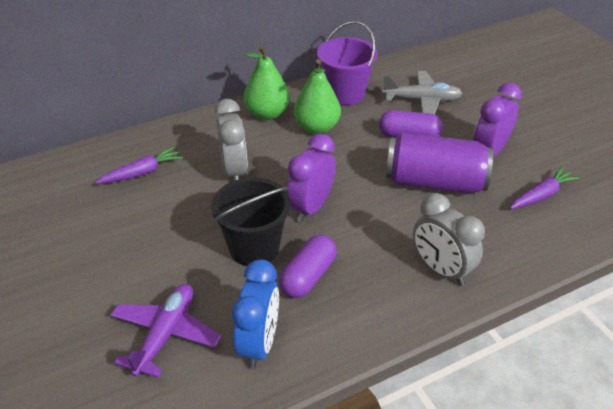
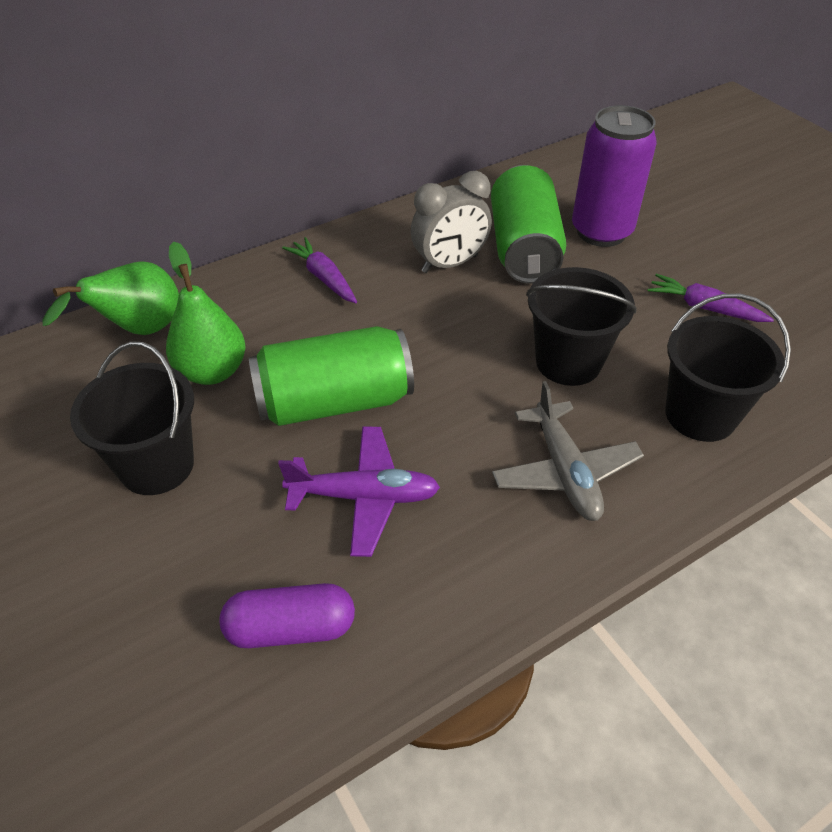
black bucket: [211,178,291,266] = 1 -> [70,341,194,495] [526,267,637,386] [665,294,791,442] = 3
blue clock: [232,259,279,369] = 1 -> none = 0
green can: none = 0 -> [249,326,414,426] [491,165,566,284] = 2
grey clock: [215,99,248,181] [413,193,485,286] = 2 -> [411,171,492,273] = 1
purple bucket: [317,21,378,105] = 1 -> none = 0
purple capsule: [279,235,337,298] [379,110,443,137] = 2 -> [219,583,355,648] = 1
purple clock: [287,134,336,223] [473,83,522,156] = 2 -> none = 0

